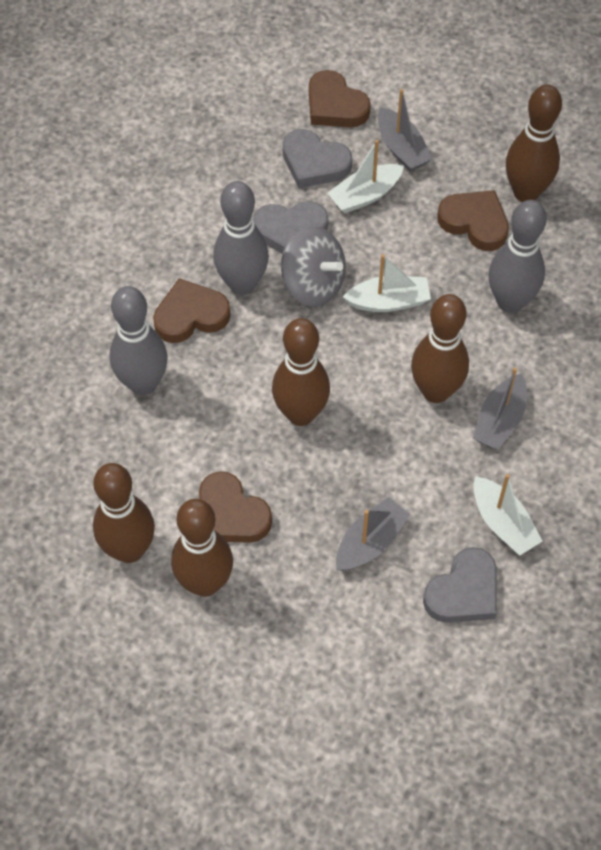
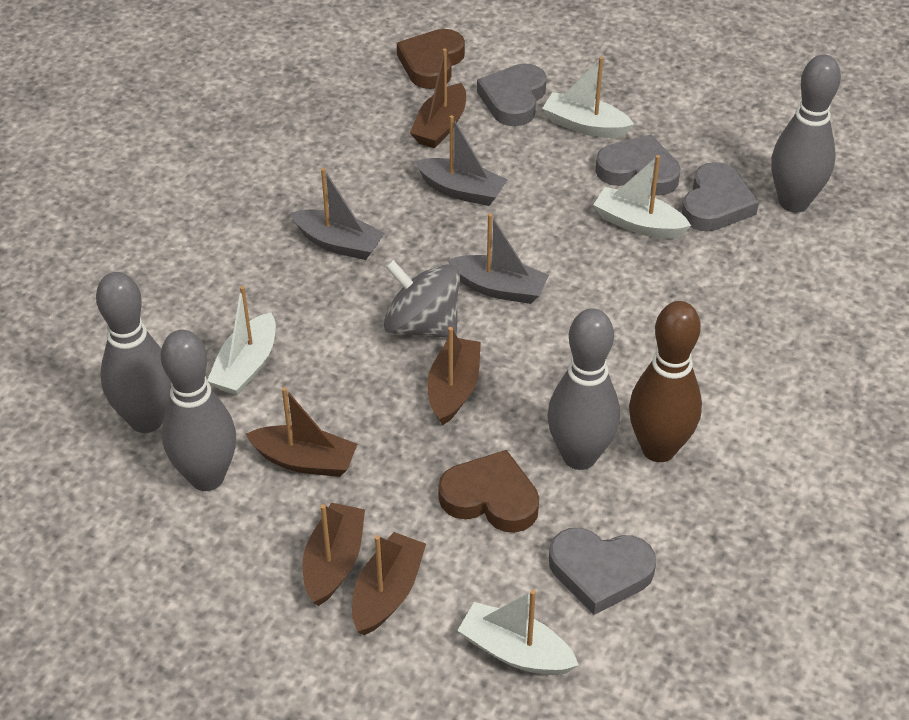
brown boat: none = 0 -> [245,387,358,477] [302,503,365,606] [352,532,426,635] [410,48,466,148] [427,327,481,425] = 5
brown bowling pin: [93,463,155,563] [171,499,233,597] [272,318,330,426] [411,294,469,403] [506,85,562,202] = 5 -> [629,301,702,462] = 1
brown heart: [153,278,231,343] [199,471,272,543] [309,70,371,127] [437,190,509,251] = 4 -> [397,29,465,89] [438,450,539,533] = 2
grey bowling pin: [110,286,168,396] [213,181,269,295] [489,200,546,313] = 3 -> [96,272,171,433] [161,330,236,491] [547,308,620,470] [772,55,841,213] = 4
grey heart: [253,201,328,254] [283,129,352,188] [423,547,497,623] = 3 -> [477,63,547,126] [549,528,656,615] [595,134,680,196] [682,162,759,232] = 4
white boat: [328,140,404,213] [343,254,431,312] [473,474,543,556] = 3 -> [207,286,276,396] [457,590,579,675] [542,57,634,138] [593,155,691,239] = 4

